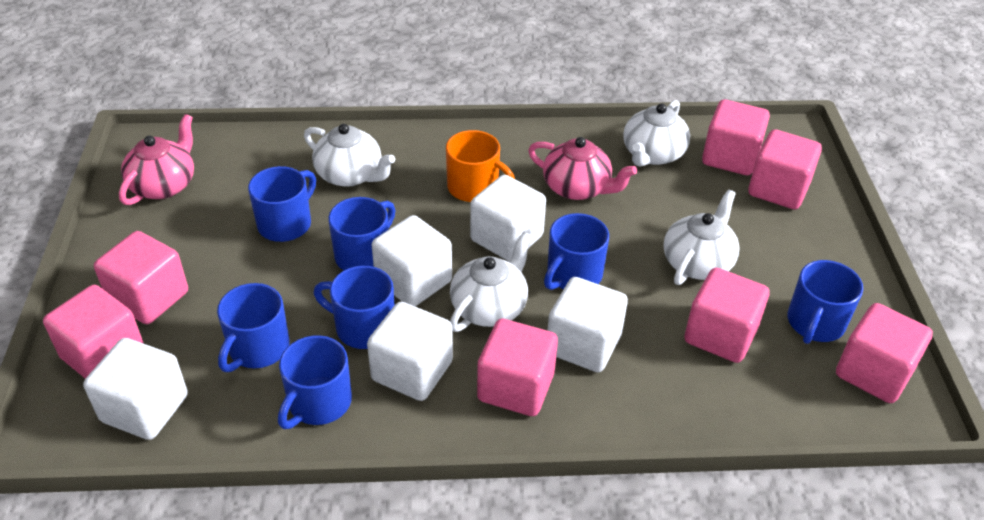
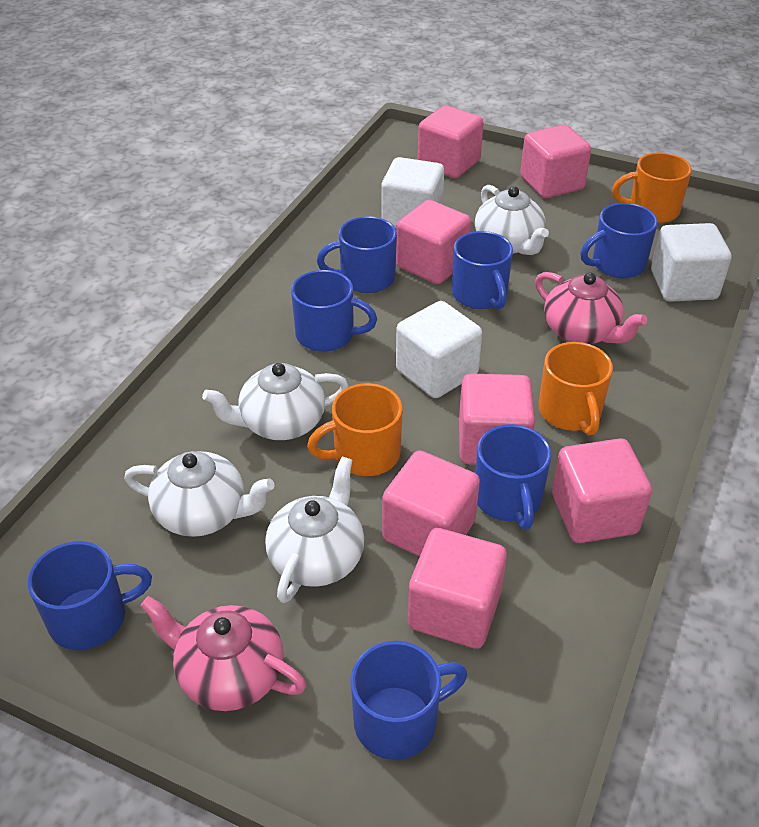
orange mug: [446,130,515,202] = 1 -> [307,383,403,476] [539,342,613,435] [612,152,692,223] = 3
white cube: [83,338,188,440] [367,302,453,401] [372,215,452,306] [470,175,546,261] [547,277,628,372] = 5 -> [381,157,444,228] [396,301,482,398] [651,223,731,302] = 3

